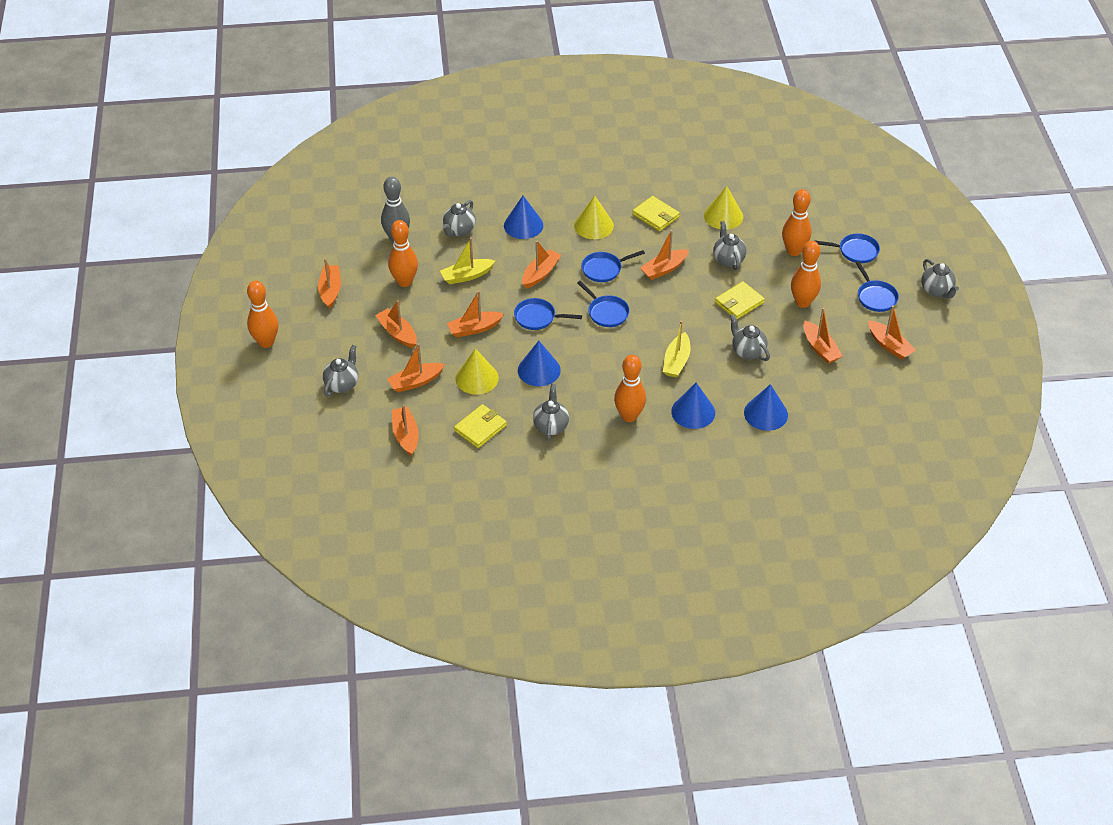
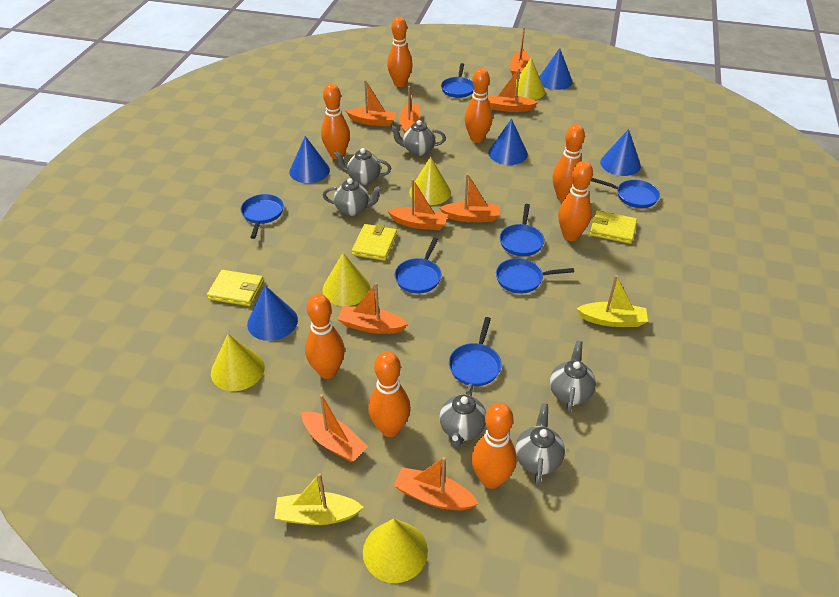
blue cone: [504,196,543,239] [518,341,561,386] [671,383,715,429] [744,384,788,431] = 4 -> [247,286,298,341] [289,136,330,183] [488,119,528,165] [539,48,572,90] [600,129,641,176] = 5
blue pan: [514,298,582,330] [577,281,630,327] [581,250,645,282] [814,233,880,263] [855,261,899,312] = 5 -> [241,194,284,239] [394,237,441,294] [441,63,474,98] [449,317,501,386] [496,258,574,293] [500,204,544,256] [591,178,660,208] = 7
grey bowling pin: [381,177,410,243] = 1 -> none = 0
orange bowling pin: [247,281,278,348] [388,220,418,287] [614,355,646,422] [782,189,812,256] [791,241,821,308] = 5 -> [305,294,345,379] [321,84,350,159] [368,351,411,437] [387,17,413,87] [464,68,493,143] [472,403,517,489] [552,124,585,202] [558,161,593,241] = 8
yellow cone: [456,348,499,395] [574,195,614,239] [704,186,743,230] = 3 -> [211,334,265,391] [322,253,370,306] [363,519,428,583] [409,157,451,205] [515,58,545,100] = 5

